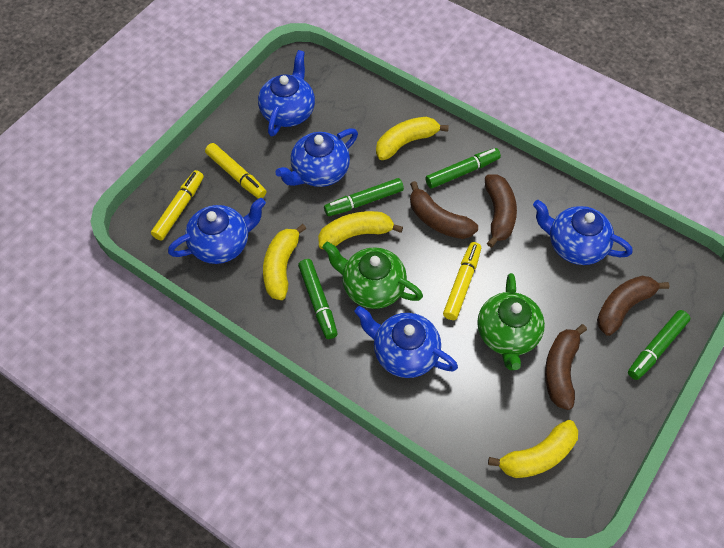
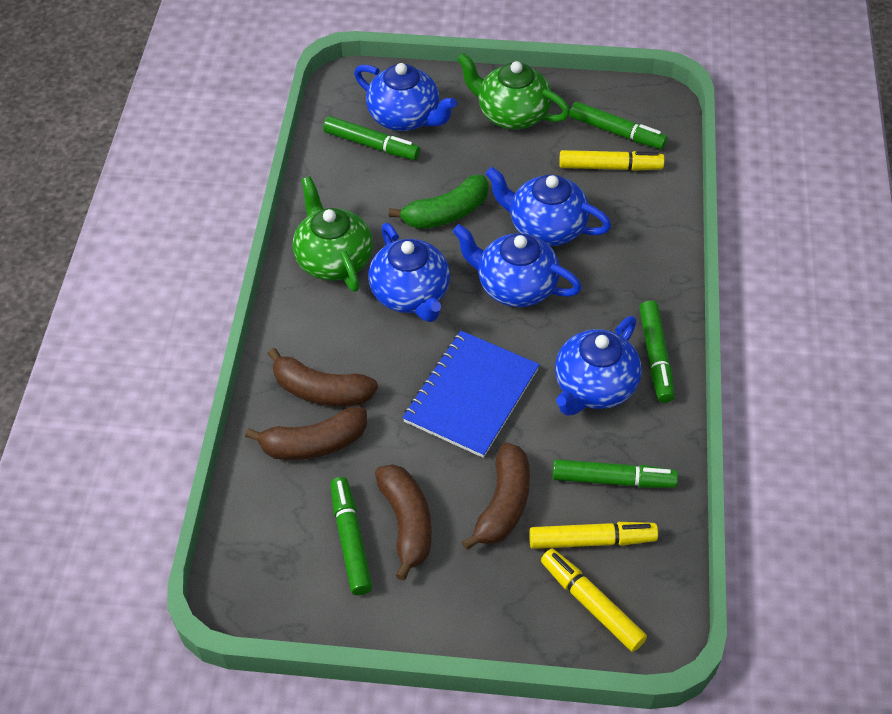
blue notebook: none = 0 -> [402,331,540,458] = 1
green banana: none = 0 -> [389,175,489,229] = 1
green marker: [298,259,338,339] [324,178,404,216] [425,148,501,189] [628,310,690,380] = 4 -> [323,116,420,160] [330,477,373,595] [552,459,678,488] [570,102,668,149] [639,300,675,403] = 5
yellow banana: [263,224,307,300] [318,211,403,249] [376,117,449,160] [488,420,578,478] = 4 -> none = 0

